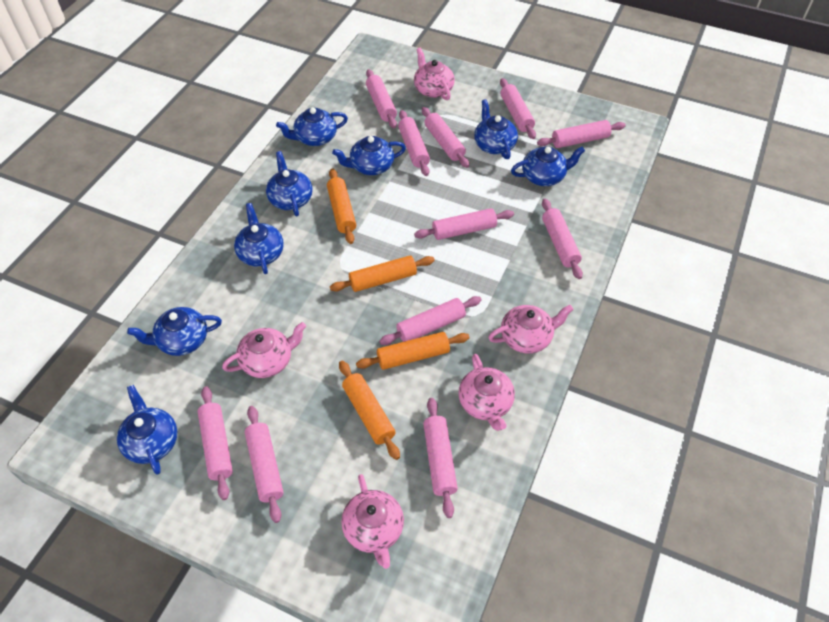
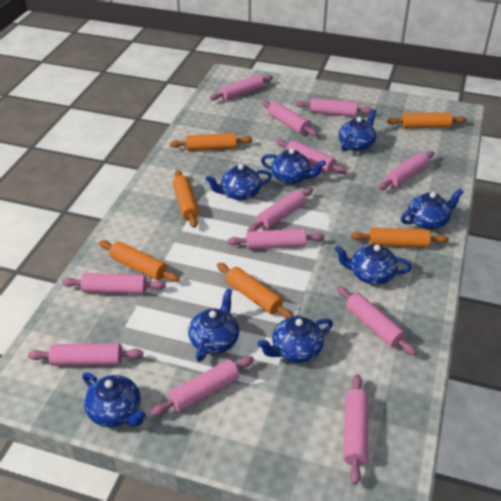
orange rolling pin: [327,168,356,244] [330,256,435,292] [339,361,400,460] [356,332,469,370] = 4 -> [99,240,179,282] [170,133,252,151] [173,170,199,228] [217,263,294,319] [351,228,449,248] [387,112,467,128] = 6
pink rolling pin: [197,386,233,500] [245,406,284,523] [366,69,397,128] [379,296,481,345] [398,110,430,176] [414,208,514,240] [422,107,469,168] [423,398,458,518] [500,78,536,139] [537,120,626,148] [542,199,583,279] = 11 -> [28,343,143,366] [62,273,166,294] [151,356,254,416] [209,75,273,101] [227,229,324,250] [248,188,313,231] [262,101,318,136] [276,139,347,174] [295,98,373,117] [337,286,417,356] [343,374,368,485] [379,151,434,190] = 12
pink teapot: [222,322,306,378] [341,474,404,569] [414,48,455,100] [458,354,515,431] [488,305,574,354] = 5 -> none = 0

